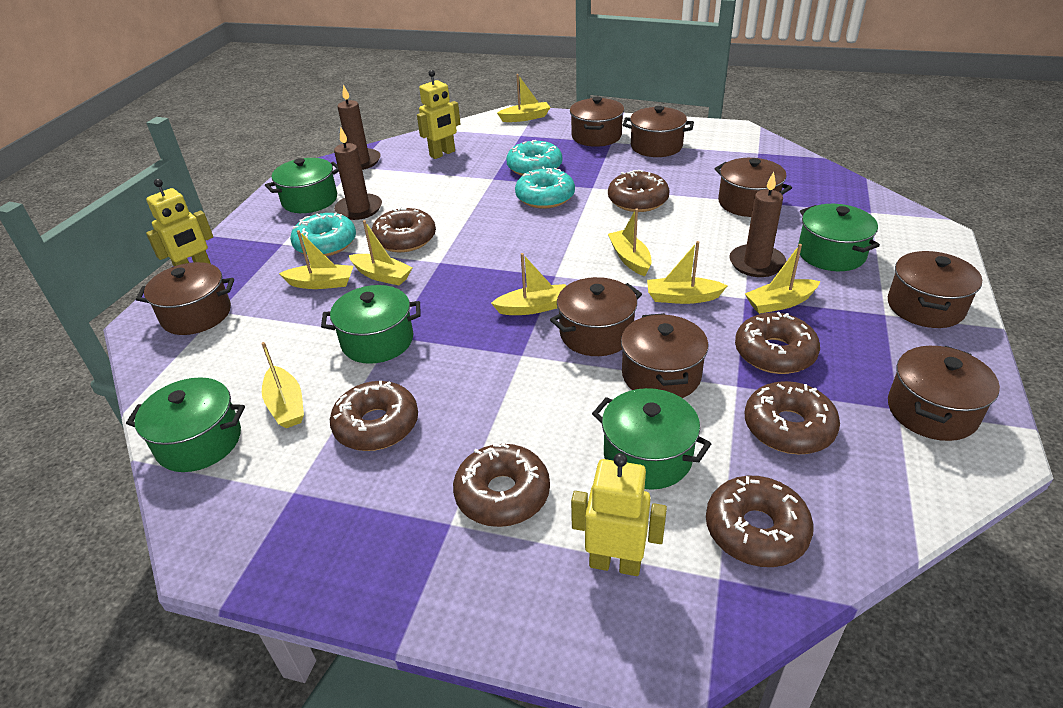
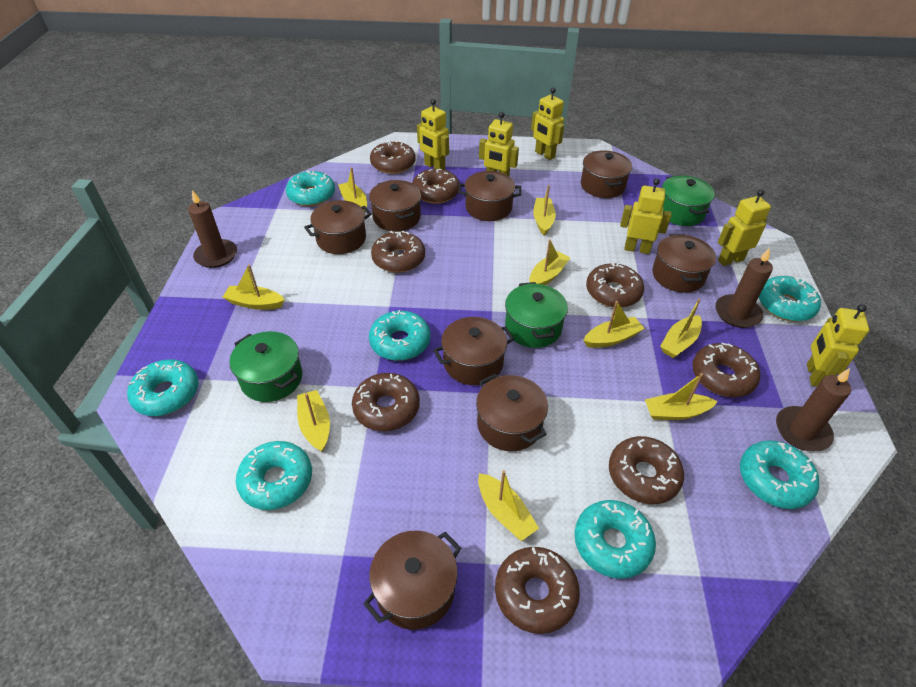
brown donut: [330,380,418,451] [371,207,436,252] [453,443,550,527] [608,170,670,212] [706,476,814,567] [735,312,820,374] [745,381,840,455] = 7 -> [352,373,420,431] [370,140,415,174] [371,231,425,273] [412,169,459,204] [495,547,580,634] [586,263,644,308] [609,436,684,504] [692,343,760,397] = 8
green pot: [126,377,245,472] [265,158,339,213] [321,285,421,364] [592,388,711,490] [798,204,880,271] = 5 -> [230,331,302,402] [505,282,568,348] [662,175,715,226] = 3
turquoise donut: [290,213,356,257] [506,140,562,176] [515,167,575,208] = 3 -> [127,359,199,416] [236,441,312,510] [286,170,335,206] [369,310,430,361] [574,500,656,579] [740,440,819,509] [759,276,821,322] = 7
yellow boat: [261,342,304,428] [279,230,353,289] [349,220,413,286] [491,253,566,315] [497,74,551,122] [608,208,652,276] [647,241,727,304] [745,244,820,314] = 8 -> [223,264,285,310] [297,390,330,452] [338,167,367,213] [478,470,539,541] [529,239,570,285] [533,185,556,235] [583,301,645,348] [645,373,718,420] [660,299,702,358] = 9
yellow robot: [146,179,213,266] [417,70,461,159] [571,453,667,576] = 3 -> [417,99,449,170] [479,112,519,176] [531,87,564,160] [620,178,672,254] [718,189,771,266] [807,304,869,387] = 6

